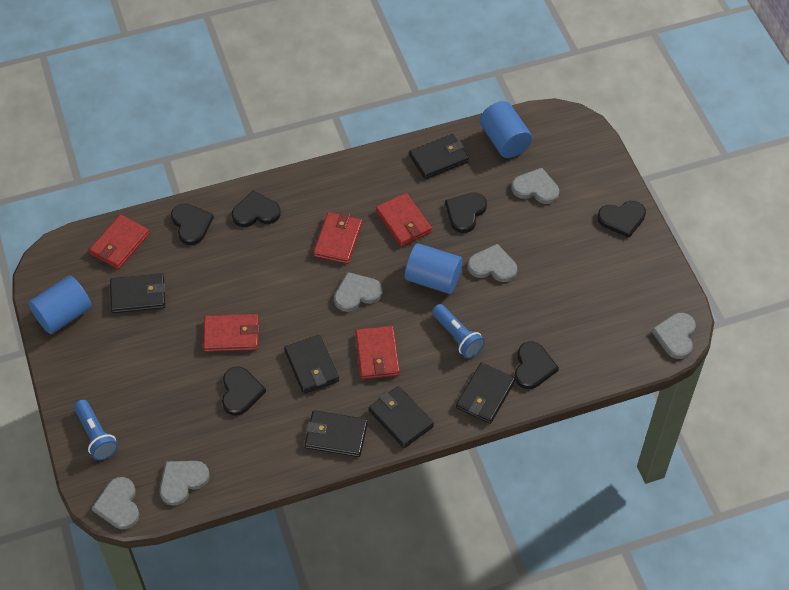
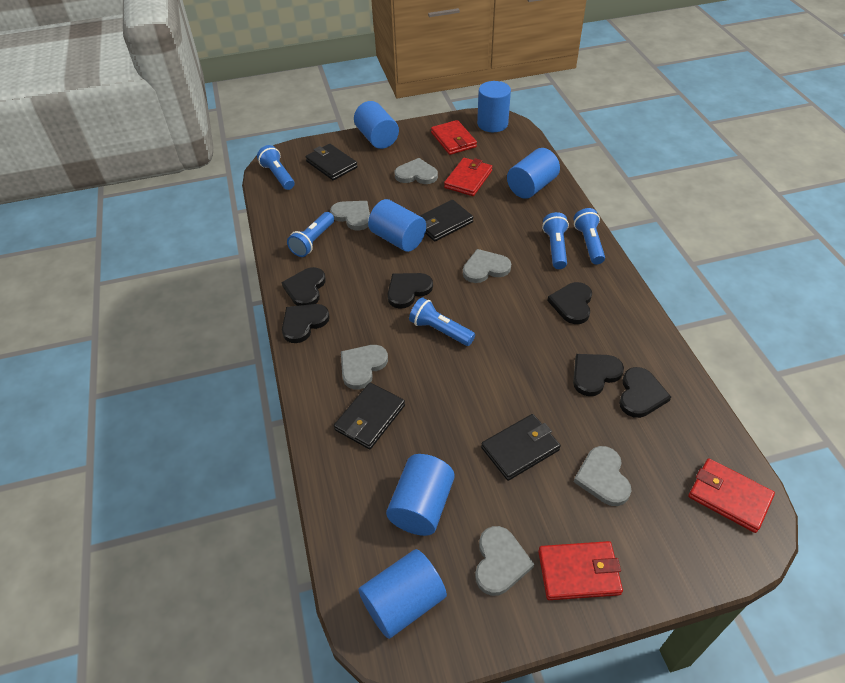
black wallet: [110,273,165,313] [284,335,339,394] [305,410,368,457] [369,386,434,448] [409,134,469,179] [456,363,515,424] = 6 -> [305,144,358,180] [334,383,405,449] [420,200,474,242] [481,414,561,481] = 4
blue cylinder: [29,276,92,334] [405,243,463,294] [480,101,532,158] = 3 -> [354,101,399,149] [358,549,447,639] [368,199,426,252] [386,454,455,536] [477,81,511,132] [507,148,560,199] = 6
blue flashlight: [74,400,118,460] [432,304,485,358] = 2 -> [257,145,295,190] [287,212,334,257] [409,297,475,346] [542,212,569,269] [573,208,605,265] = 5
red wallet: [89,214,150,269] [203,314,259,352] [313,212,362,264] [355,326,400,379] [376,193,432,247] = 5 -> [431,120,477,155] [444,158,492,196] [538,541,623,600] [688,458,775,533] = 4

